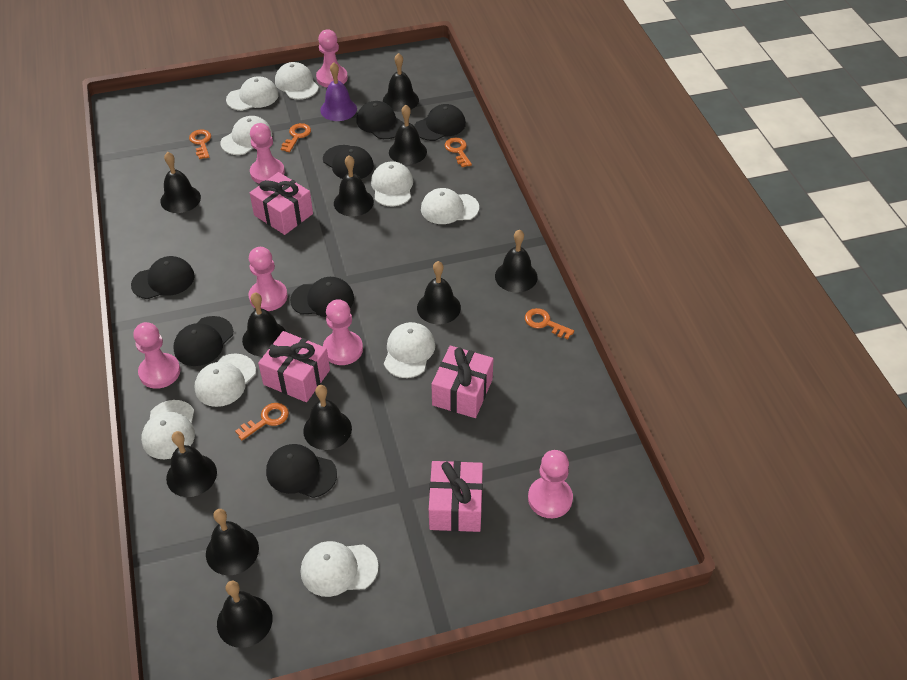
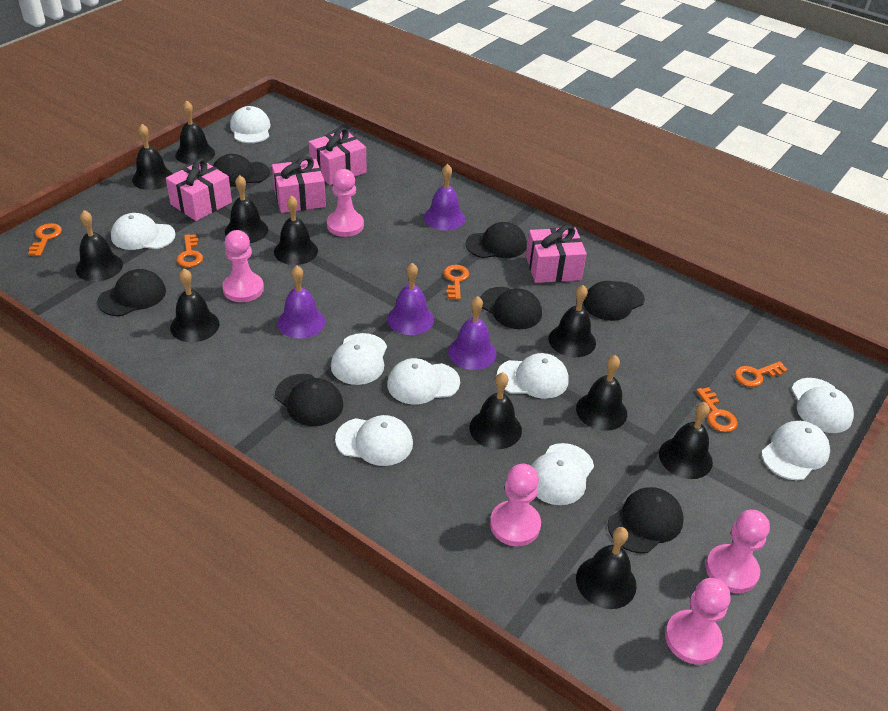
pink pawn: [133,322,180,389] [248,247,288,311] [250,123,285,184] [316,30,348,88] [323,299,363,365] [528,450,573,518] = 6 -> [222,230,264,302] [327,169,364,237] [490,464,541,546] [665,578,731,665] [706,510,770,593] = 5
purple bell: [320,62,357,121] = 1 -> [277,266,325,339] [387,263,434,335] [424,164,465,231] [448,296,497,370] = 4

